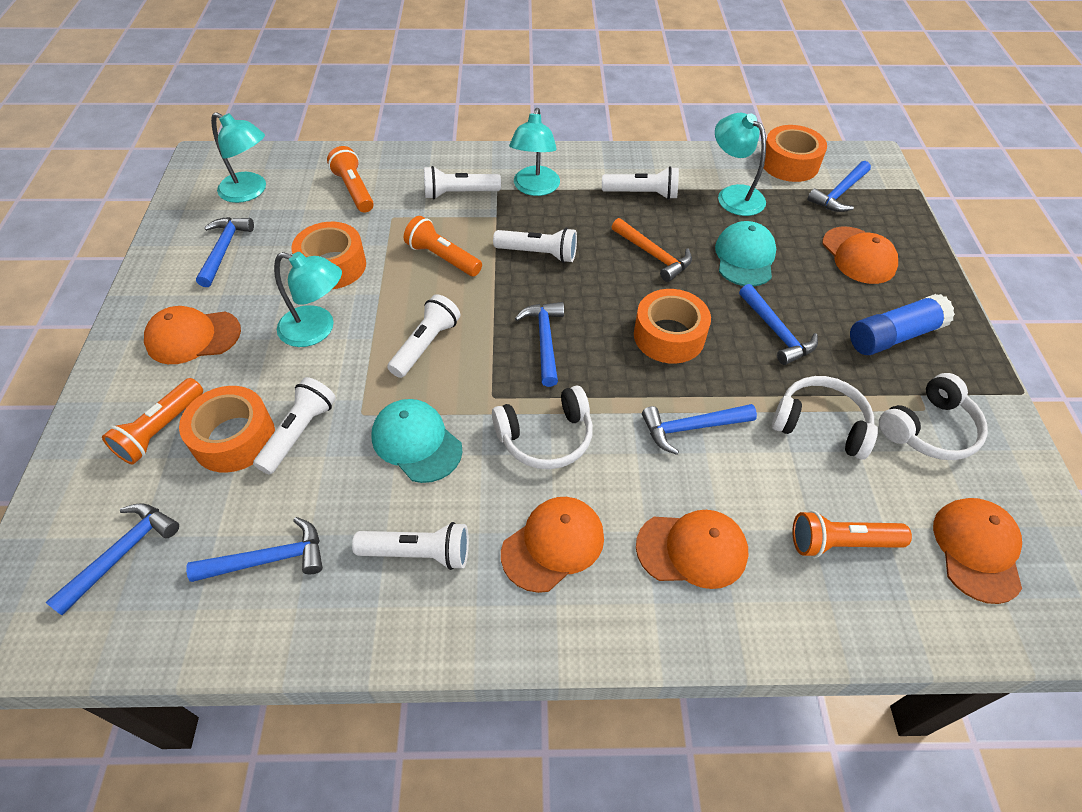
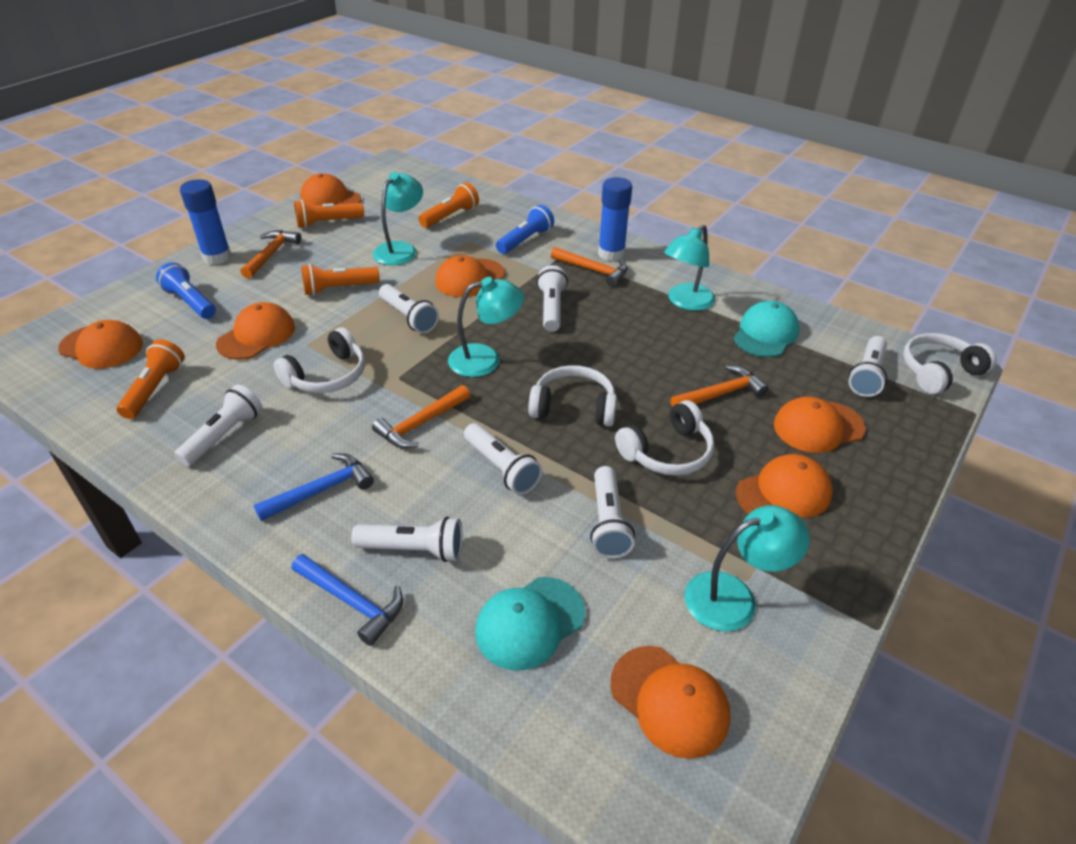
blue flashlight: none = 0 -> [156,262,216,319] [496,205,554,254] = 2
blue glue stick: [850,294,955,355] = 1 -> [180,179,232,265] [598,177,632,261] = 2
blue hammer: [46,504,179,615] [186,517,323,582] [196,217,254,287] [515,302,564,387] [642,404,757,455] [739,284,818,365] [807,161,871,212] = 7 -> [254,453,374,521] [292,554,403,646] = 2
orange cap: [144,306,241,364] [501,497,604,593] [636,510,748,589] [822,227,898,284] [933,498,1022,604] = 5 -> [58,320,143,369] [216,302,295,360] [300,173,361,206] [435,255,504,297] [611,646,730,759] [736,454,833,518] [774,396,866,453] = 7
orange hammer: [612,218,692,282] = 1 -> [241,230,301,279] [372,385,470,448] [551,247,628,287] [671,365,769,407] = 4
orange tape: [179,386,275,473] [291,222,366,289] [634,289,711,364] [764,125,827,182] = 4 -> none = 0
white flashlight: [253,377,336,475] [352,522,469,570] [388,294,460,378] [424,166,501,199] [493,228,577,263] [602,166,679,200] = 6 -> [174,384,262,467] [351,516,463,562] [379,284,439,333] [464,423,542,495] [537,265,568,332] [590,466,635,559] [848,336,887,397] = 7
white headphones: [492,386,593,469] [772,376,878,460] [879,373,988,460] = 3 -> [273,327,365,393] [528,365,617,427] [615,400,714,476] [903,333,997,394] = 4

